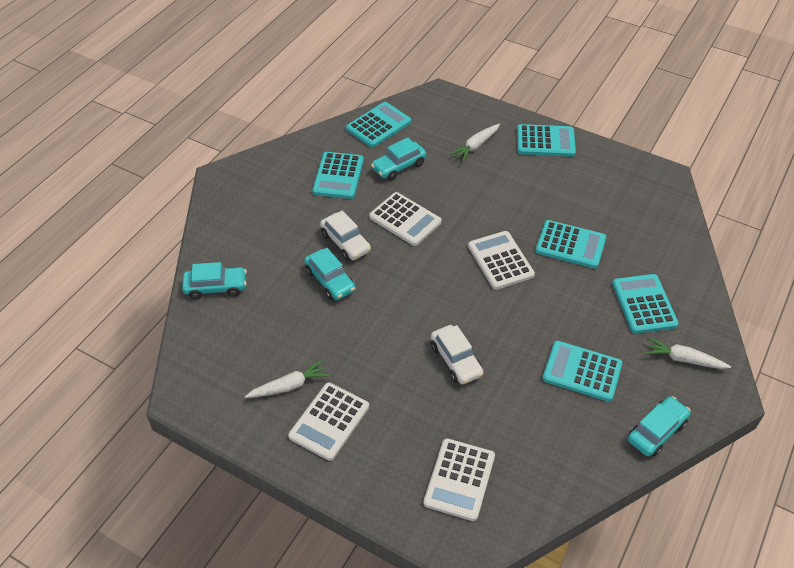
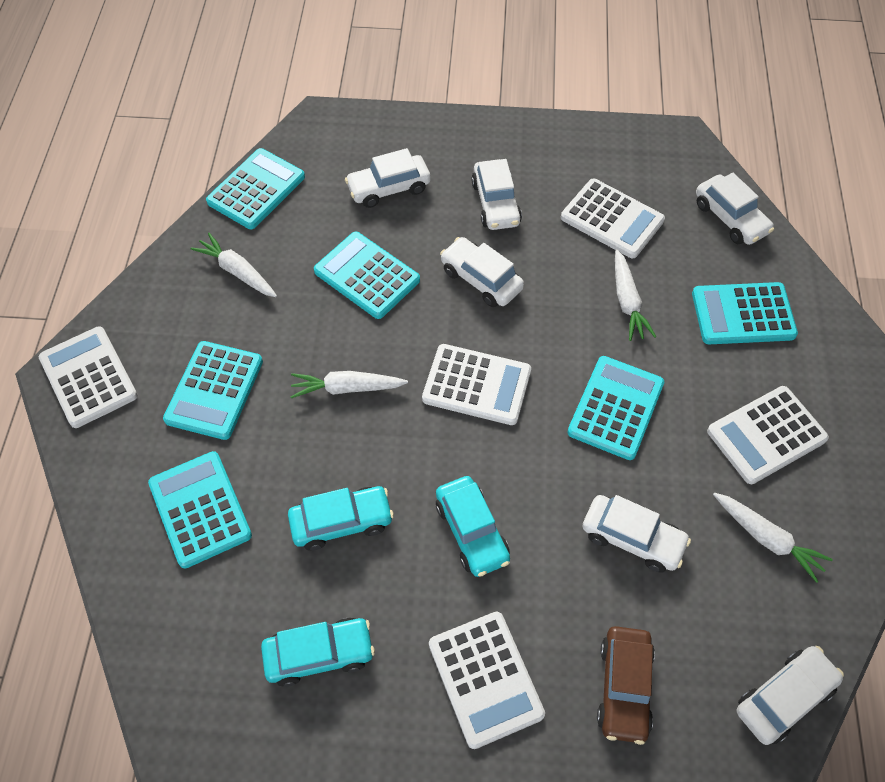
brown car: none = 0 -> [597,626,655,745] = 1
turquoise car: [182,262,247,299] [304,248,355,300] [371,138,427,181] [628,396,691,457] = 4 -> [261,618,375,687] [288,486,394,551] [436,476,510,577] = 3
white calculator: [288,383,369,461] [369,192,442,246] [423,438,495,521] [468,231,535,290] = 4 -> [39,326,138,428] [422,344,531,425] [429,612,545,749] [561,179,665,258] [707,386,829,484] = 5
white car: [320,211,371,261] [431,325,483,385] = 2 -> [345,148,431,208] [440,237,524,307] [471,159,522,230] [583,495,691,573] [696,173,774,245] [737,646,844,745] = 6
white carrot: [245,360,330,398] [450,124,500,162] [645,338,731,369] = 3 -> [191,233,277,297] [291,371,408,398] [615,249,656,341] [713,493,833,583] = 4

